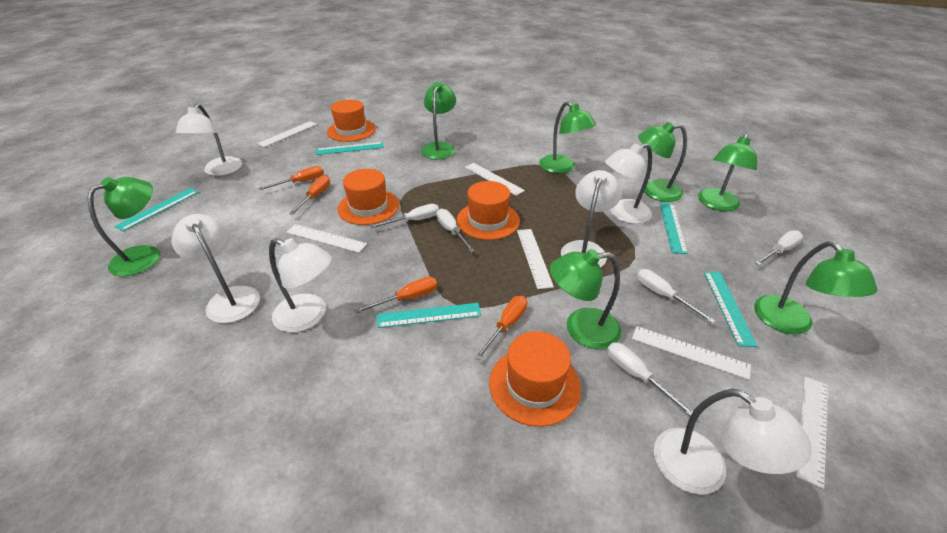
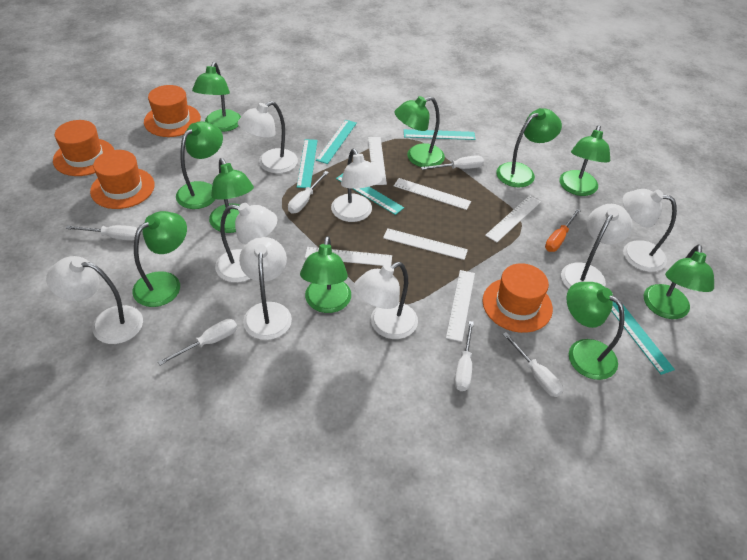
green lamp: [88,177,160,276] [421,82,456,159] [539,101,596,173] [550,249,621,349] [638,122,687,202] [698,133,757,211] [754,241,878,334] = 7 -> [133,211,187,307] [176,121,223,209] [192,62,241,132] [209,158,254,233] [300,236,351,313] [394,96,445,167] [496,108,562,188] [559,125,610,196] [566,282,625,380] [644,244,714,319] = 10
orange screwdriver: [259,166,324,190] [289,175,330,215] [354,277,437,314] [474,296,527,360] = 4 -> [545,209,581,252] = 1
white lamp: [172,214,260,323] [176,104,242,176] [269,238,332,332] [561,170,621,267] [605,143,652,224] [654,389,812,495] = 6 -> [46,256,143,344] [215,203,277,283] [238,101,298,173] [239,237,292,340] [331,149,382,222] [354,262,418,339] [561,204,633,289] [623,189,677,272] = 8
white screwdriver: [370,204,439,228] [436,209,475,253] [607,342,693,416] [637,269,716,324] [755,230,803,265] = 5 -> [65,225,138,241] [158,319,237,365] [288,171,329,213] [421,155,484,170] [454,321,474,391] [503,332,563,397] = 6

